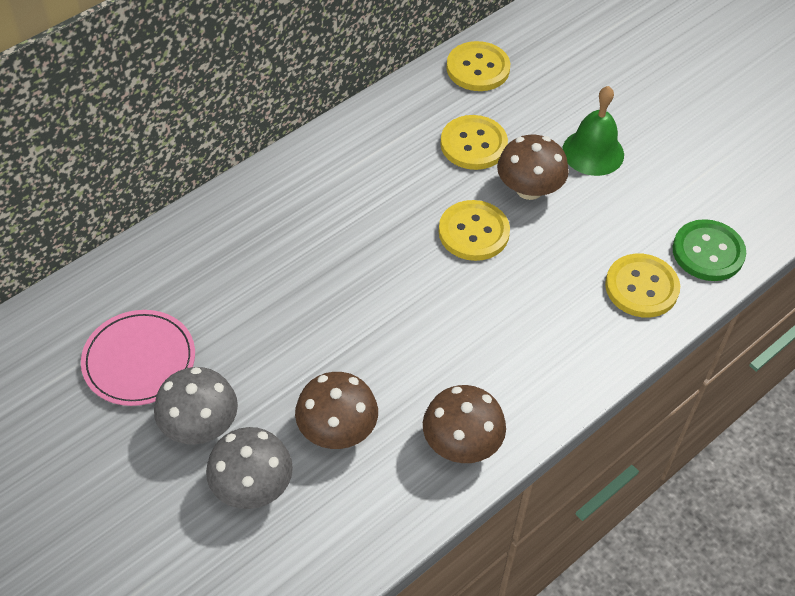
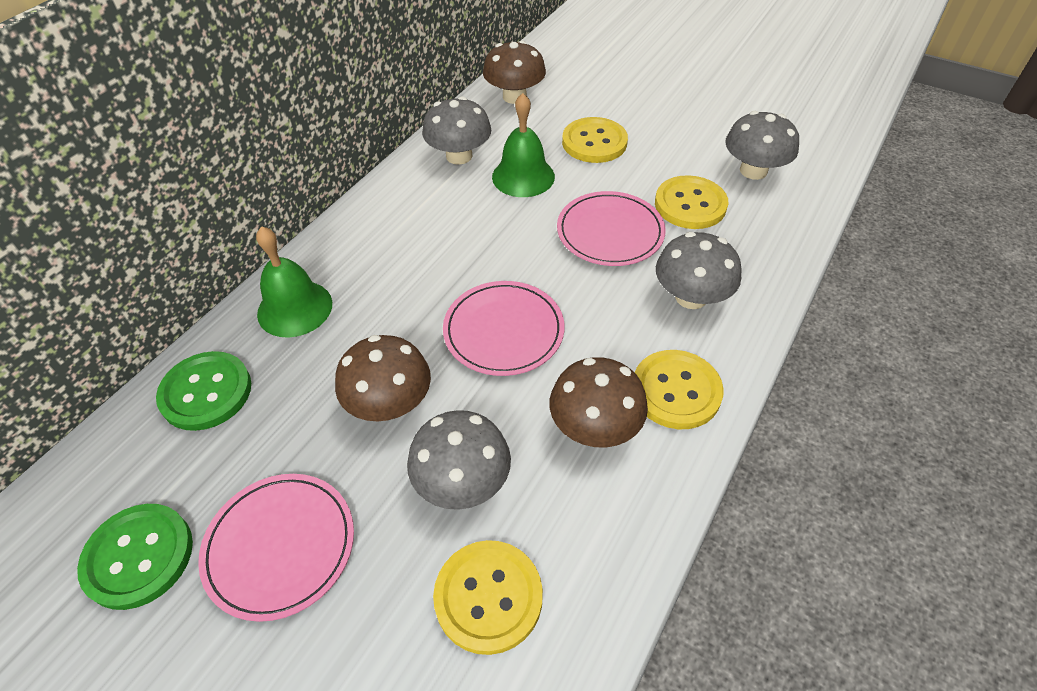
green bell: [562,86,624,176] = 1 -> [256,226,332,338] [492,93,555,197] = 2
green button: [672,219,746,281] = 1 -> [77,504,193,610] [156,351,251,431] = 2
grey mushroom: [154,367,238,444] [206,427,293,509] = 2 -> [407,410,511,510] [422,96,491,165] [656,232,742,309] [725,111,799,180] = 4
pink plate: [81,310,195,406] = 1 -> [198,474,354,622] [443,281,565,376] [557,191,666,266] = 3

